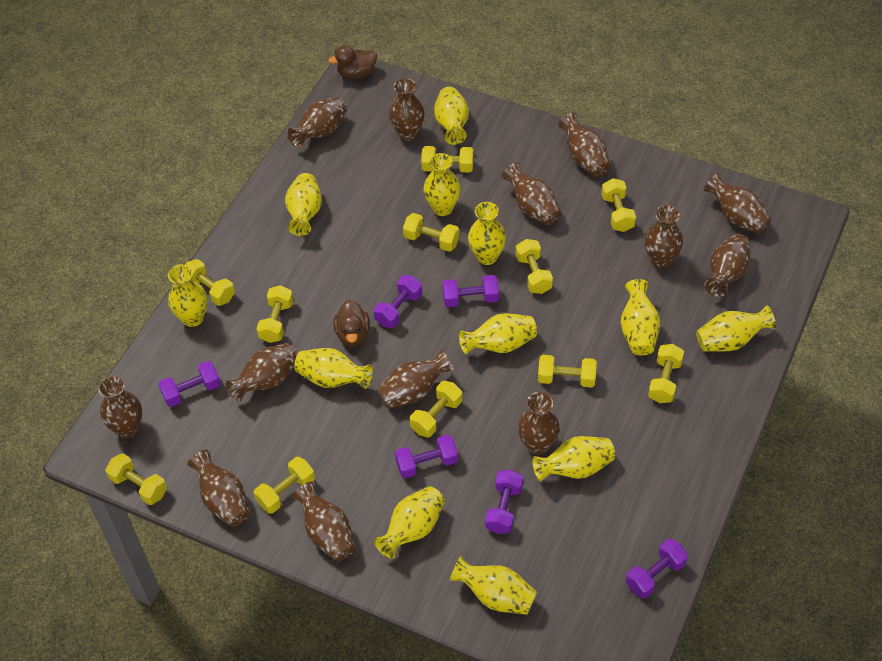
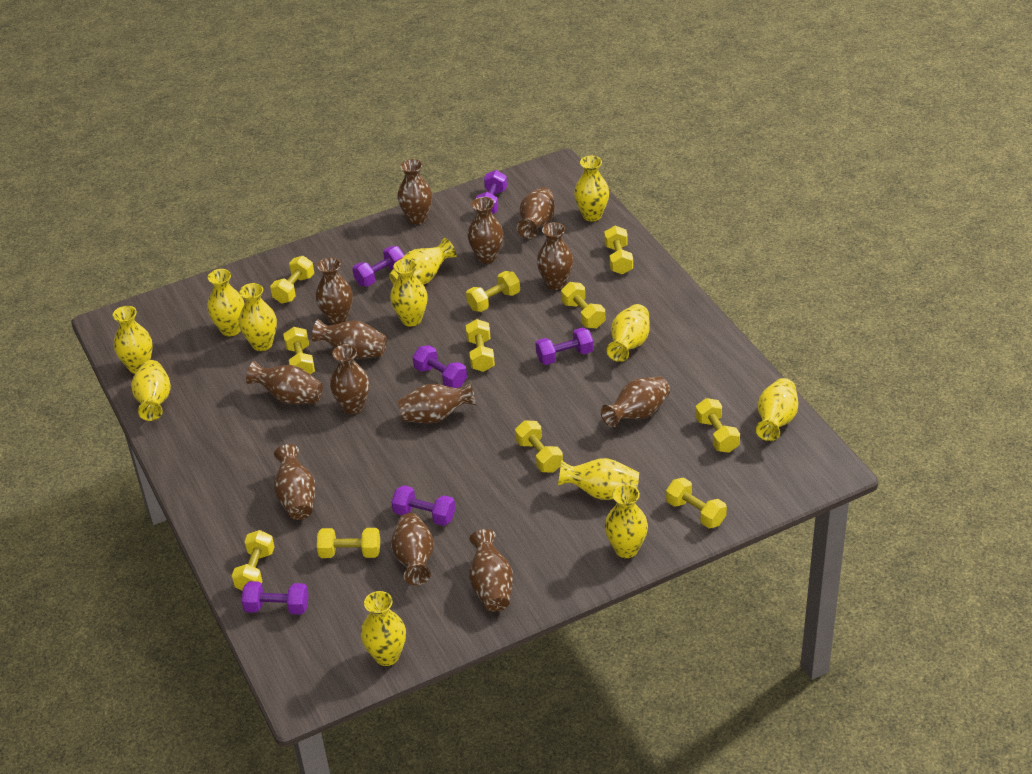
brown duck: [328,45,377,79] [333,300,370,347] = 2 -> none = 0

